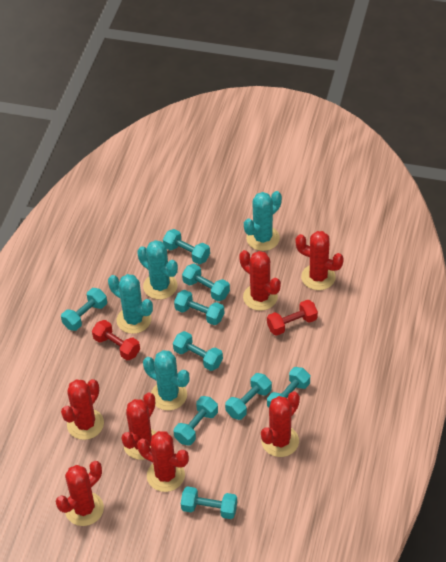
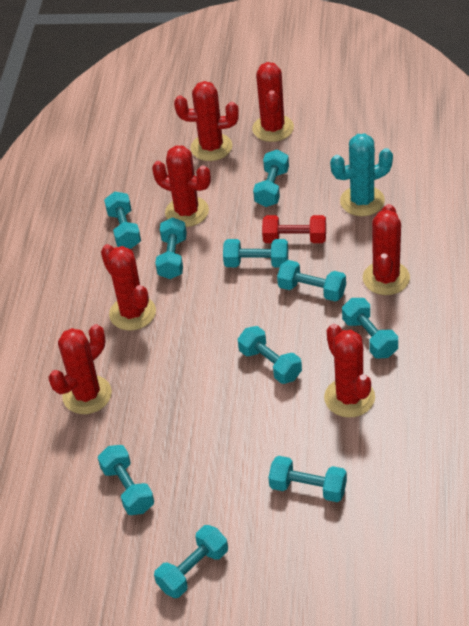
red dumbbell: [92,320,140,360] [267,300,318,336] = 2 -> [262,215,326,243] = 1
turquoise cactus: [108,274,153,334] [137,240,178,299] [143,350,189,411] [244,191,282,251] = 4 -> [330,134,393,216] = 1
turquoise dumbbell: [61,288,107,331] [163,229,210,264] [173,331,223,371] [174,290,224,325] [174,396,218,446] [181,486,237,519] [182,264,230,301] [225,373,272,420] [267,367,310,408] = 9 -> [98,445,154,515] [104,192,141,249] [154,525,228,598] [155,217,187,279] [223,239,288,268] [238,326,302,384] [253,150,289,207] [268,456,347,502] [277,260,346,301] [342,298,398,359] = 10

